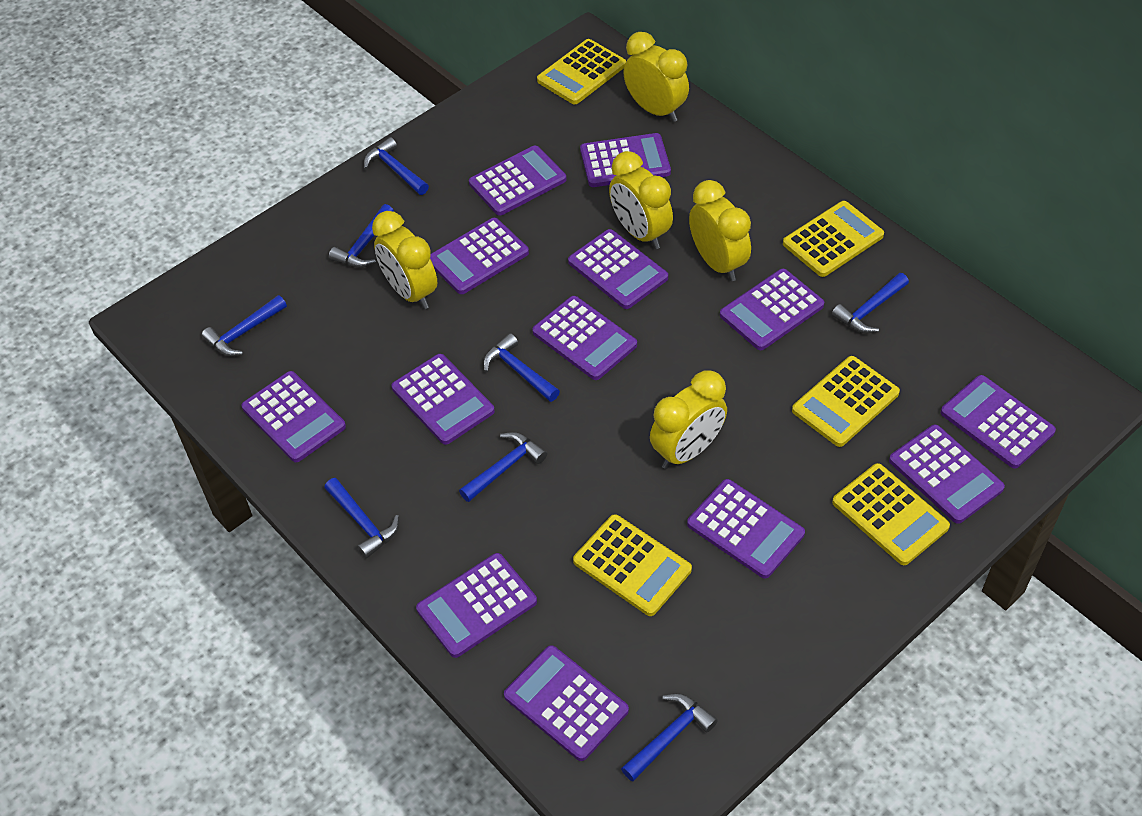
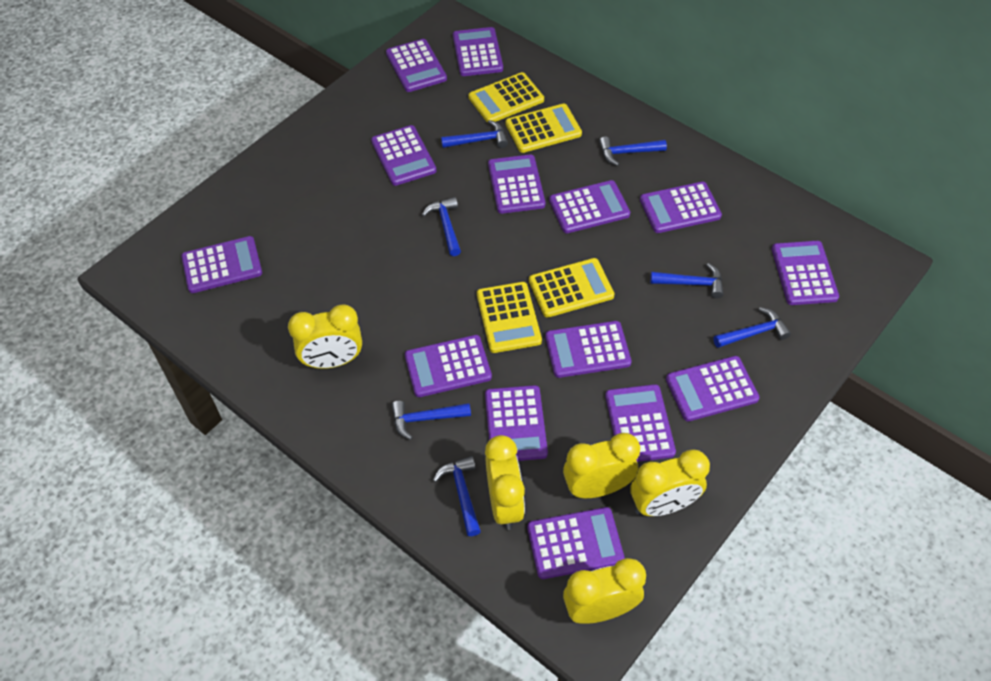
blue hammer: [201,295,287,356] [325,478,399,559] [329,204,394,268] [364,137,429,195] [459,432,547,502] [483,333,560,402] [621,694,718,781] [832,273,909,334] = 8 -> [392,401,471,440] [422,197,461,256] [433,456,481,536] [441,120,508,148] [599,136,667,166] [650,263,723,298] [713,307,791,348] = 7
purple calculator: [242,371,346,462] [392,354,495,445] [416,553,537,658] [430,218,529,294] [469,146,566,216] [504,645,629,761] [532,296,637,380] [568,229,668,309] [580,133,671,187] [687,479,805,579] [720,269,824,350] [889,425,1005,524] [941,375,1056,469] = 13 -> [181,236,262,293] [371,125,436,186] [386,39,447,92] [405,335,492,397] [453,27,503,76] [485,385,548,461] [488,154,545,214] [527,507,625,579] [545,321,632,378] [549,180,630,233] [605,384,676,462] [640,182,722,233] [666,356,759,421] [772,241,839,305] = 14
yellow calculator: [537,39,626,104] [573,514,692,616] [783,201,884,277] [792,356,900,447] [832,463,950,565] = 5 -> [468,72,544,123] [477,282,542,353] [505,104,582,153] [529,258,615,318] = 4

